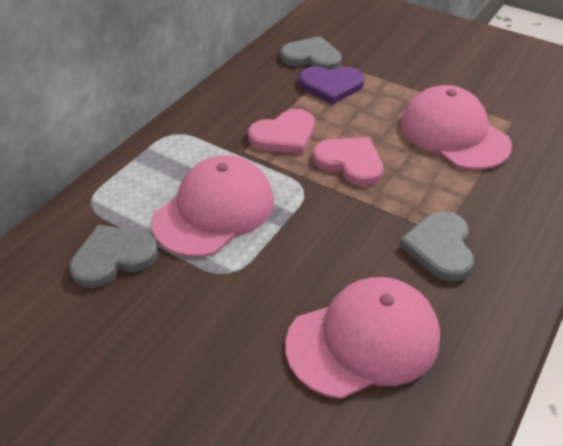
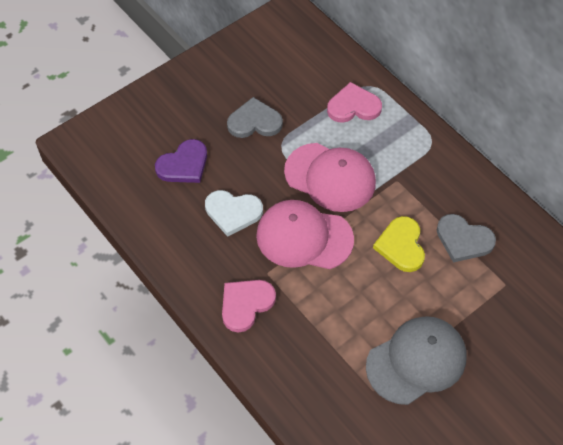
grey cap: none = 0 -> [366,316,466,405] = 1
grey heart: [69,225,158,288] [281,36,342,70] [399,211,474,282] = 3 -> [227,97,283,138] [437,214,496,262] = 2
pink cap: [151,155,274,257] [285,277,440,399] [401,85,512,170] = 3 -> [256,200,354,269] [284,143,376,212] = 2
white heart: none = 0 -> [205,190,263,237] = 1
yellow heart: none = 0 -> [373,216,425,272] = 1

